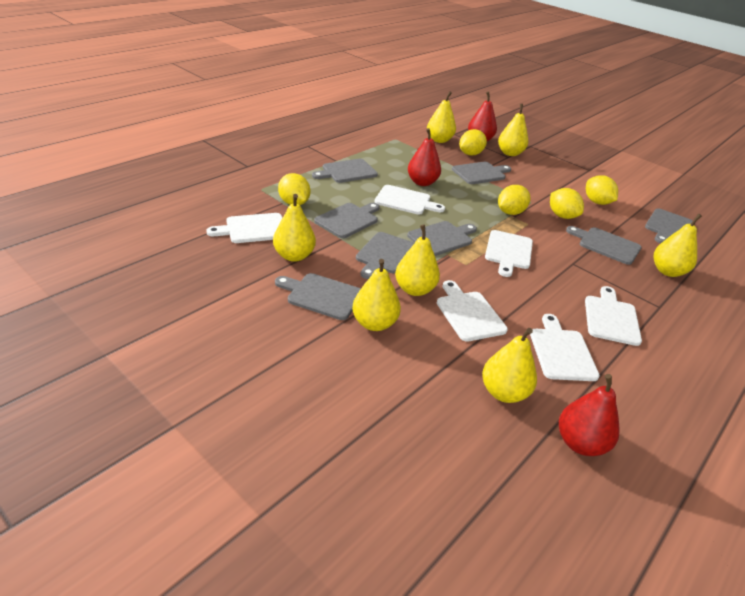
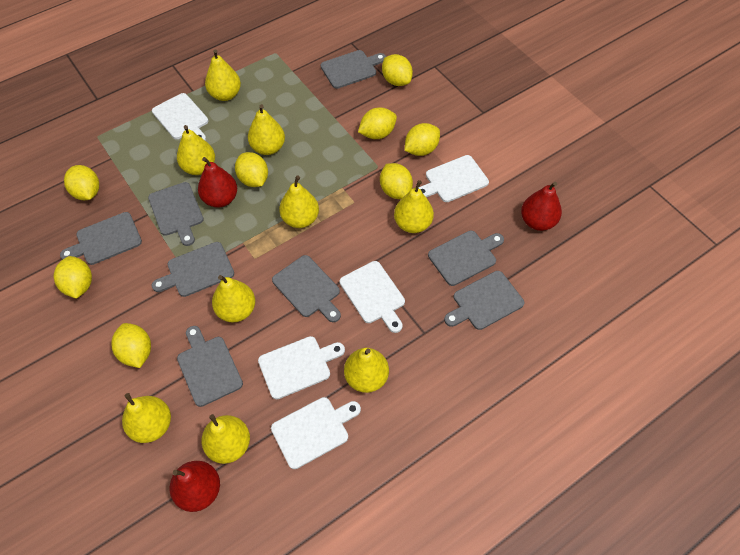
white cutting board: [206,213,282,243] [374,185,445,215] [437,280,508,342] [485,230,533,277] [530,314,600,381] [585,286,642,346] = 6 -> [152,93,208,141] [258,336,345,399] [271,397,361,469] [340,261,405,333] [419,155,489,202] = 5
yellow lemon: [278,173,311,205] [459,129,487,156] [498,185,531,215] [550,188,584,219] [586,175,618,205] = 5 -> [54,256,92,299] [64,165,99,200] [111,323,151,368] [235,152,268,187] [358,108,397,139] [380,163,413,199] [382,54,413,86] [405,123,440,156] = 8
yellow pear: [273,194,316,262] [352,259,401,331] [395,225,440,296] [427,91,456,143] [482,328,537,403] [498,104,528,156] [654,214,702,277] = 7 -> [122,393,171,443] [177,125,215,175] [201,414,250,464] [205,49,241,101] [212,275,255,323] [248,104,285,155] [279,176,319,228] [344,348,389,393] [394,180,434,233] = 9

